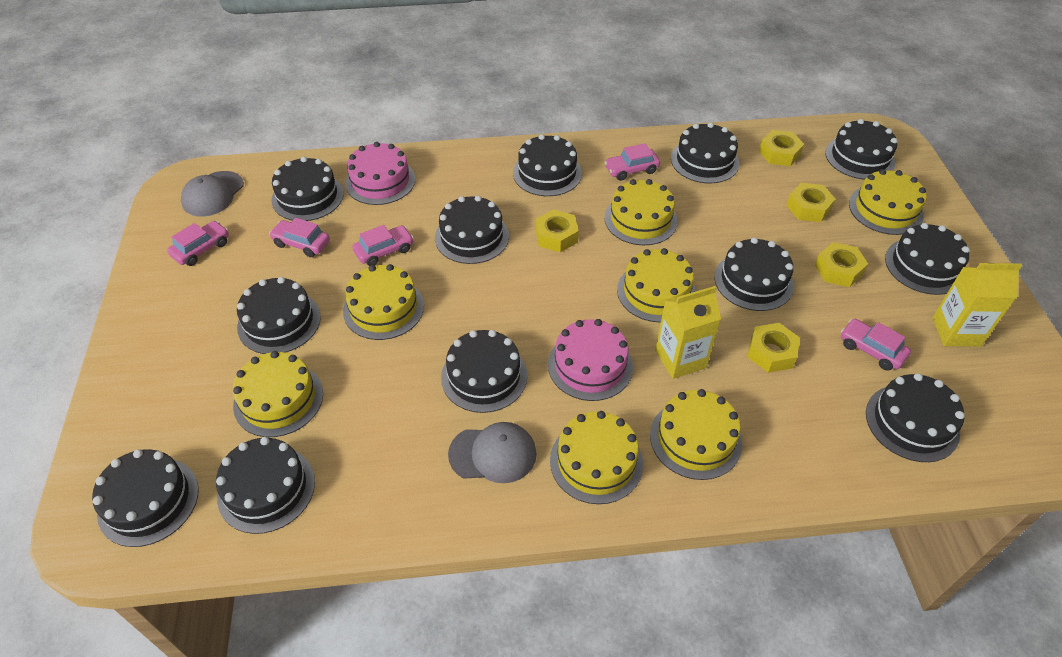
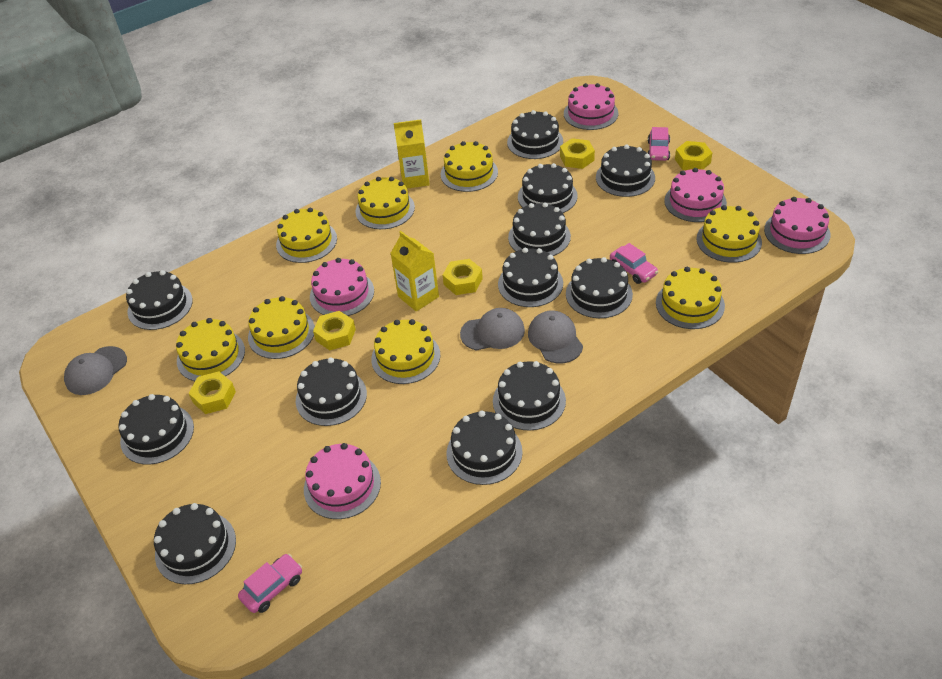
grey cap: [181,171,244,217] [448,422,537,483] = 2 -> [64,346,127,395] [460,308,525,351] [528,310,583,363] = 3
pink cake: [345,142,415,205] [548,319,633,401] = 2 -> [304,443,381,519] [310,258,374,316] [564,83,618,130] [664,168,727,222] [764,197,830,254] = 5
pink car: [167,221,229,266] [269,218,330,257] [352,225,414,266] [605,143,660,181] [841,319,911,371] = 5 -> [238,554,302,613] [610,243,658,284] [648,127,670,161] = 3
yellow cake: [233,351,323,437] [343,264,424,340] [550,411,643,504] [604,179,678,245] [617,248,696,322] [650,389,742,480] [849,169,927,235] = 7 -> [176,318,245,381] [248,296,315,359] [276,208,337,263] [355,177,415,229] [371,319,440,384] [441,141,498,192] [656,267,725,329] [696,205,762,263] = 8

